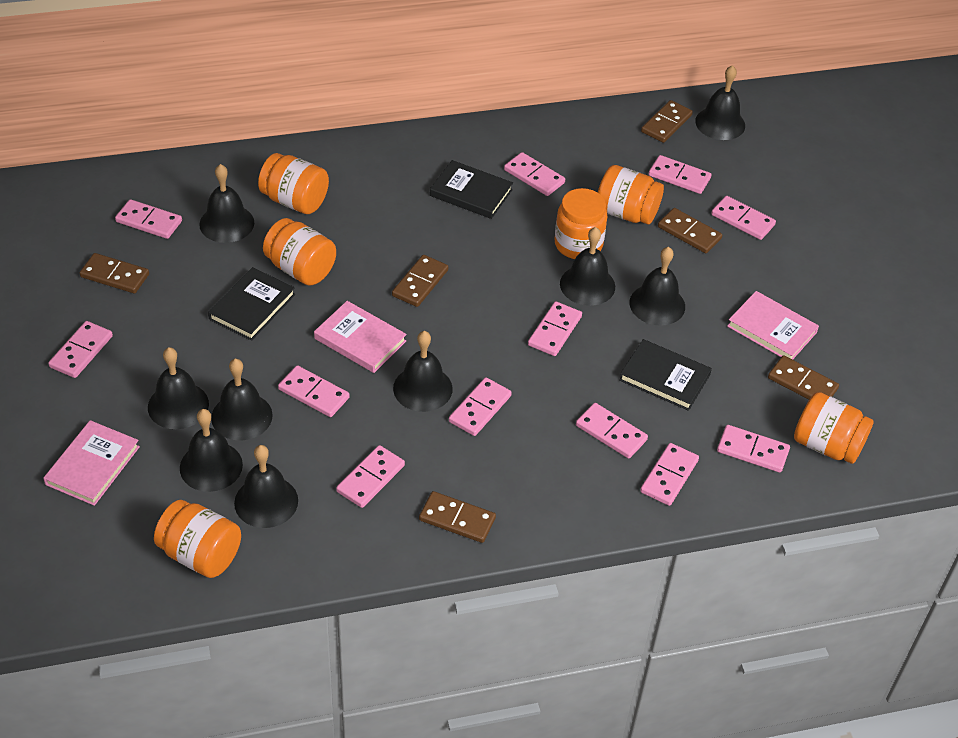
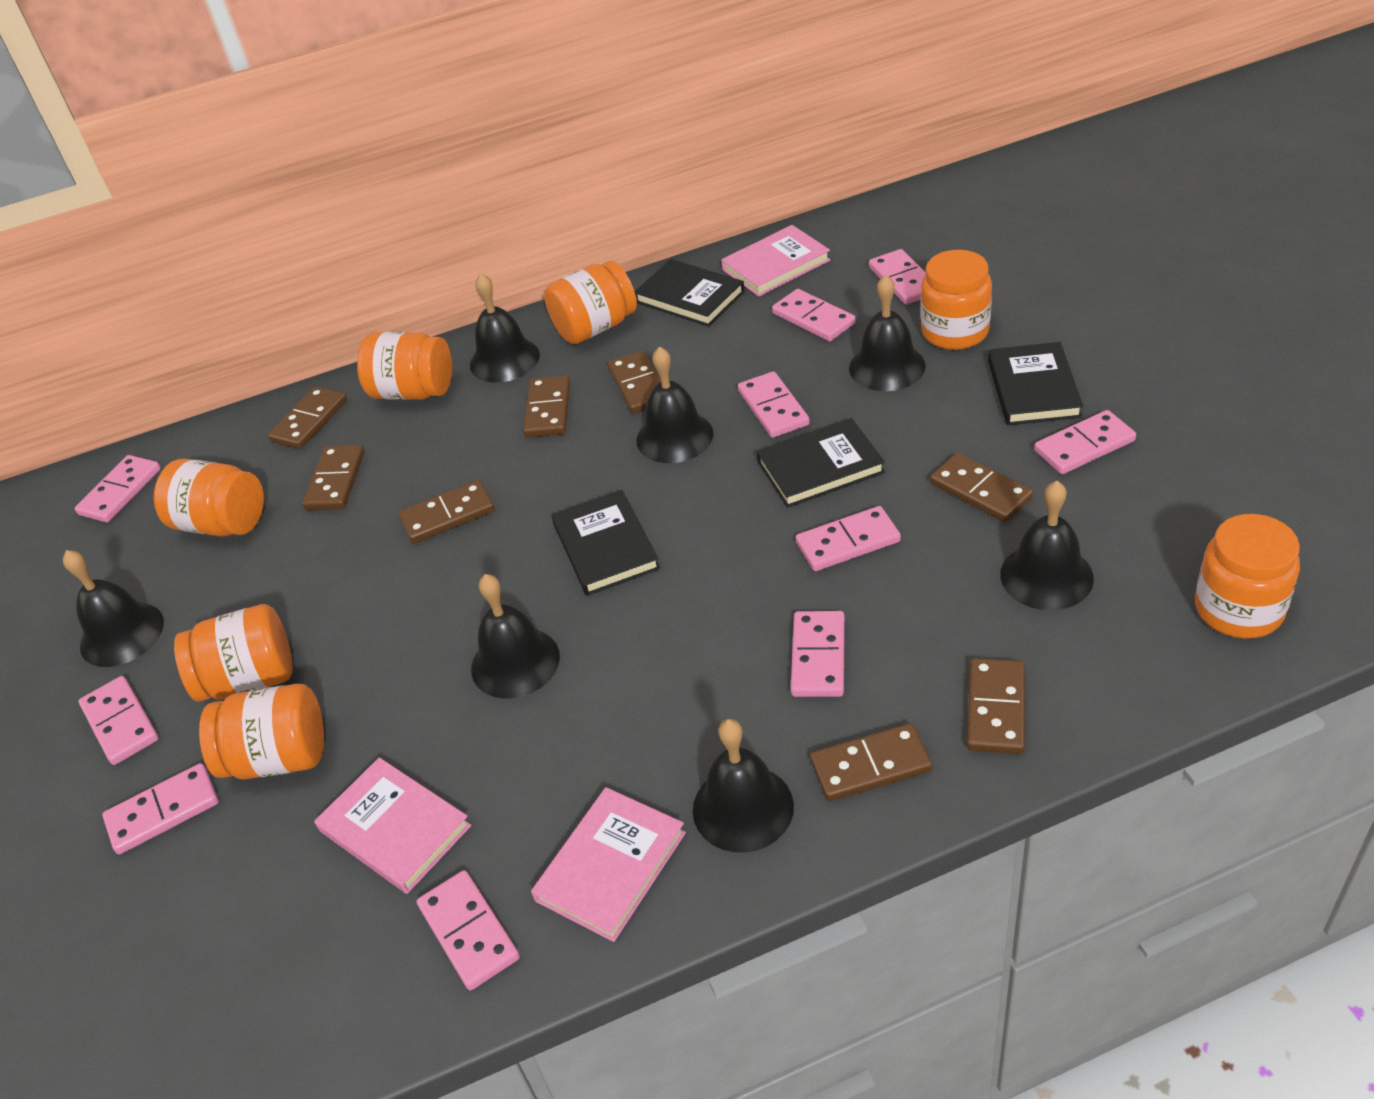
black bell: [148,347,209,429] [180,409,243,492] [199,164,254,243] [211,359,273,440] [234,445,298,528] [393,331,453,412] [560,227,615,306] [629,247,685,326] [695,65,745,140] = 9 -> [63,550,164,667] [470,273,540,383] [471,574,560,698] [636,347,713,463] [693,719,794,853] [849,275,926,391] [1000,481,1094,610] = 7
black book: [208,267,295,341] [430,160,513,219] [619,339,712,411] = 3 -> [552,490,660,596] [634,259,745,326] [757,418,885,508] [988,342,1083,425] = 4
brown domino: [80,253,149,294] [392,255,448,307] [419,491,496,543] [641,100,693,143] [658,208,722,253] [768,355,839,400] = 6 -> [268,386,347,449] [302,445,365,510] [399,480,495,544] [523,375,570,438] [608,351,661,414] [810,723,932,801] [930,453,1033,522] [967,658,1025,754] = 8
orange jar: [154,500,241,578] [258,153,329,214] [263,218,336,285] [555,188,608,259] [598,165,664,225] [794,392,874,464] = 6 -> [154,459,264,537] [174,604,292,702] [199,684,324,780] [357,332,452,400] [544,261,637,344] [921,250,992,350] [1195,514,1300,639] = 7
pink domino: [48,321,113,378] [115,199,182,239] [278,365,350,417] [336,445,405,508] [449,377,512,436] [504,152,565,196] [528,301,582,356] [576,403,648,459] [640,443,699,506] [649,155,712,194] [711,196,776,240] [717,425,790,473] = 12 -> [75,455,161,523] [79,676,159,765] [102,763,219,855] [417,870,520,990] [738,371,810,438] [772,289,856,341] [791,611,845,697] [796,506,901,571] [869,249,926,305] [1034,410,1136,474] = 10

